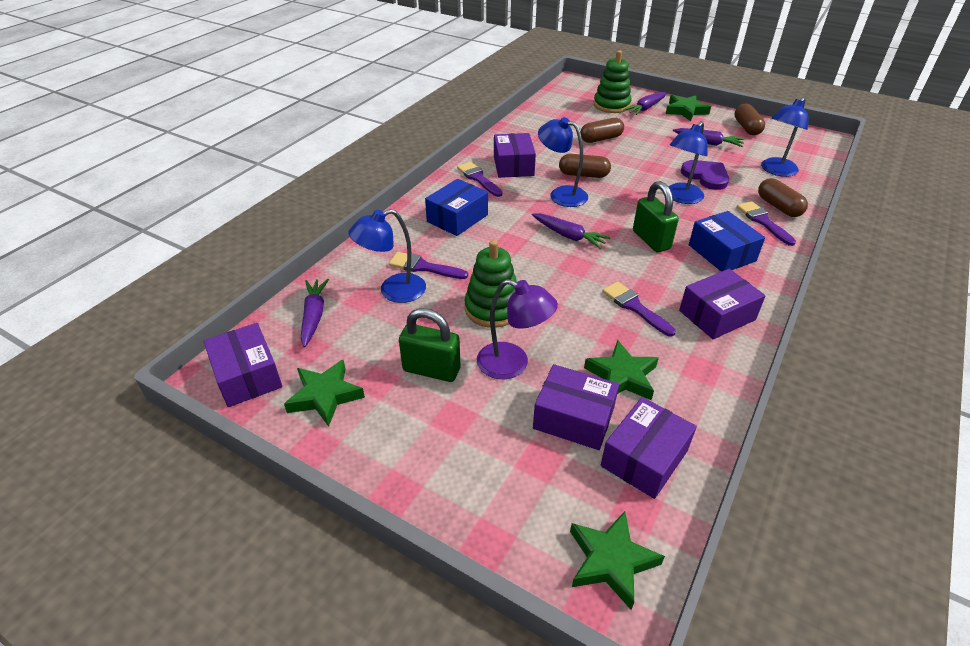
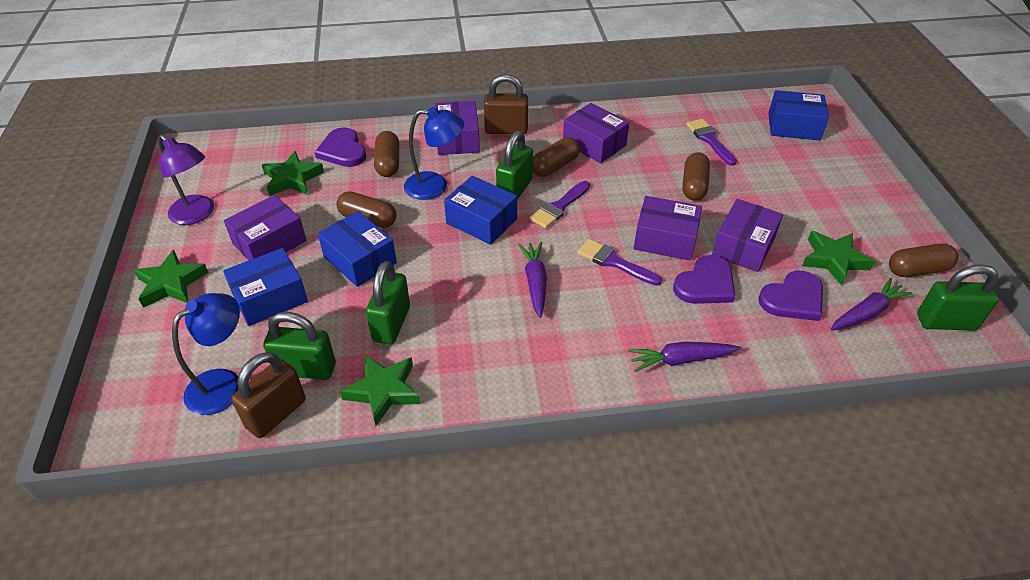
blue box: [425,179,488,236] [689,211,765,272] = 2 -> [223,248,308,326] [318,211,397,287] [444,176,517,245] [768,90,829,140] = 4
blue lamp: [348,209,426,303] [538,117,588,207] [669,121,708,204] [761,97,809,177] = 4 -> [172,293,240,415] [404,107,464,200] = 2
brown capsule: [559,154,611,178] [581,118,624,143] [735,103,765,135] [758,178,808,217] = 4 -> [336,191,397,228] [374,131,399,177] [533,137,580,177] [682,152,710,200] [889,243,958,277] = 5
brown padlock: none = 0 -> [231,352,306,438] [484,74,528,134] = 2
green padlock: [399,308,461,382] [633,181,679,252] = 2 -> [263,312,336,380] [366,261,410,344] [496,131,533,200] [917,264,999,331] = 4
green stacking toy: [464,240,517,328] [594,50,631,113] = 2 -> none = 0
purple brush: [389,252,468,279] [457,162,503,197] [602,282,676,336] [737,201,796,246] = 4 -> [529,181,590,228] [578,239,662,286] [686,119,737,166] = 3
purple carrot: [301,279,329,347] [532,213,611,249] [623,92,667,115] [673,128,745,147] = 4 -> [518,242,547,318] [628,342,740,372] [831,278,912,331] = 3
purple heart: [681,160,729,190] = 1 -> [314,127,366,167] [673,255,735,304] [758,270,823,321] = 3

